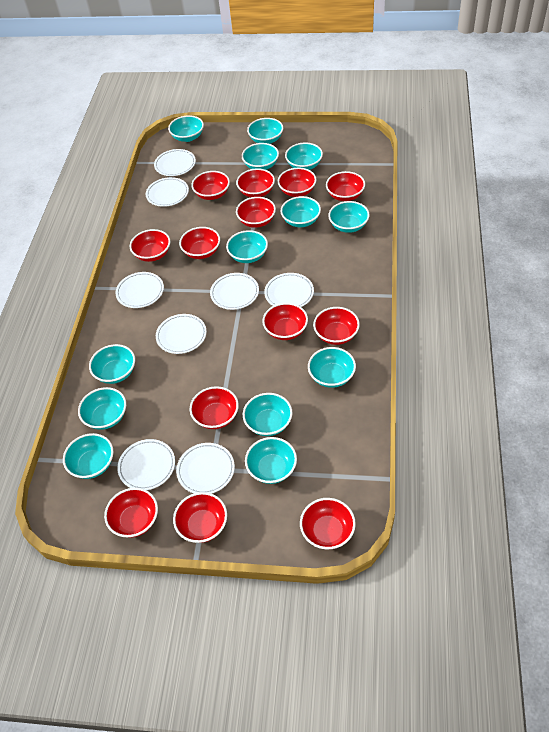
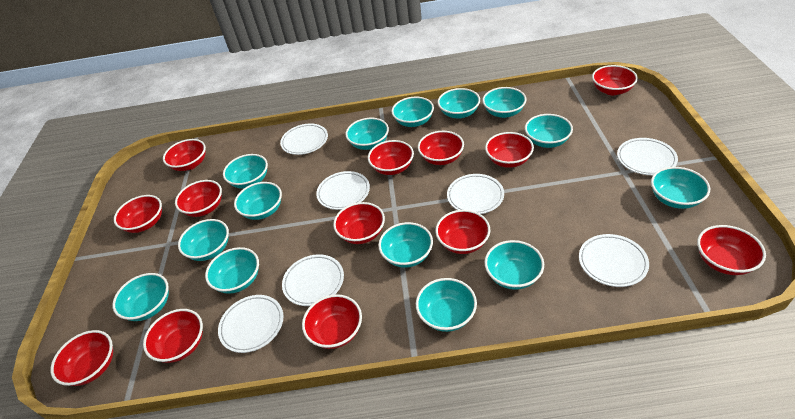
turquoise bowl: [63,433,114,479] [78,387,126,430] [89,344,135,384] [168,115,204,142] [226,230,268,263] [242,143,279,170] [243,393,292,436] [245,437,297,484] [247,118,283,144] [281,196,321,227] [285,143,323,170] [308,347,356,388] [328,201,369,233] = 13 -> [113,273,169,321] [178,219,229,261] [205,247,259,294] [223,154,268,189] [234,182,282,220] [346,118,389,150] [378,222,433,268] [392,96,434,127] [416,278,477,332] [438,88,480,119] [482,87,526,118] [484,240,544,290] [525,114,573,148] [651,167,710,209] = 14
white plate: [116,272,164,308] [117,439,175,490] [146,177,189,207] [154,149,196,176] [156,314,207,354] [176,443,235,494] [210,273,259,310] [264,273,314,307] = 8 -> [218,295,284,353] [280,124,328,155] [282,254,344,306] [316,171,370,210] [447,174,504,214] [579,234,649,287] [617,138,678,175] = 7

